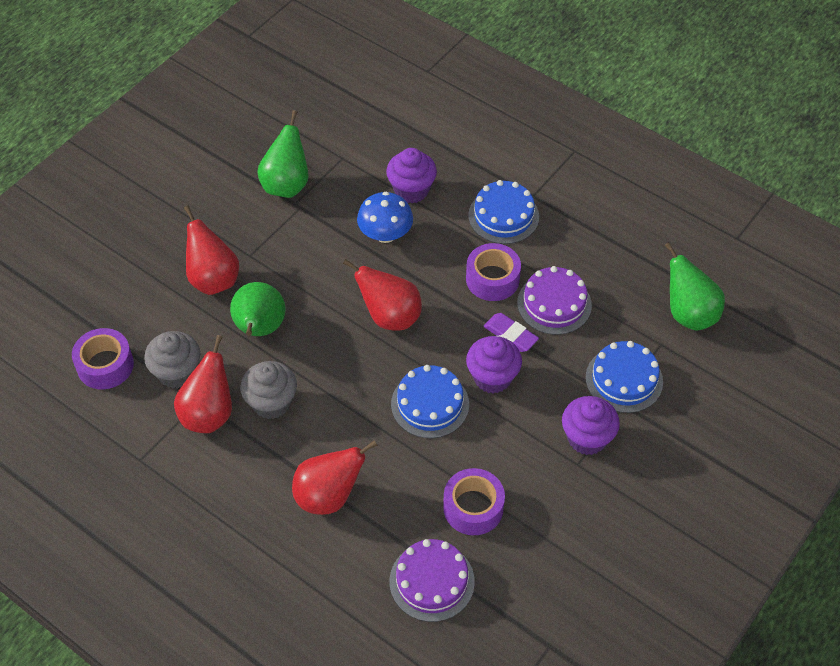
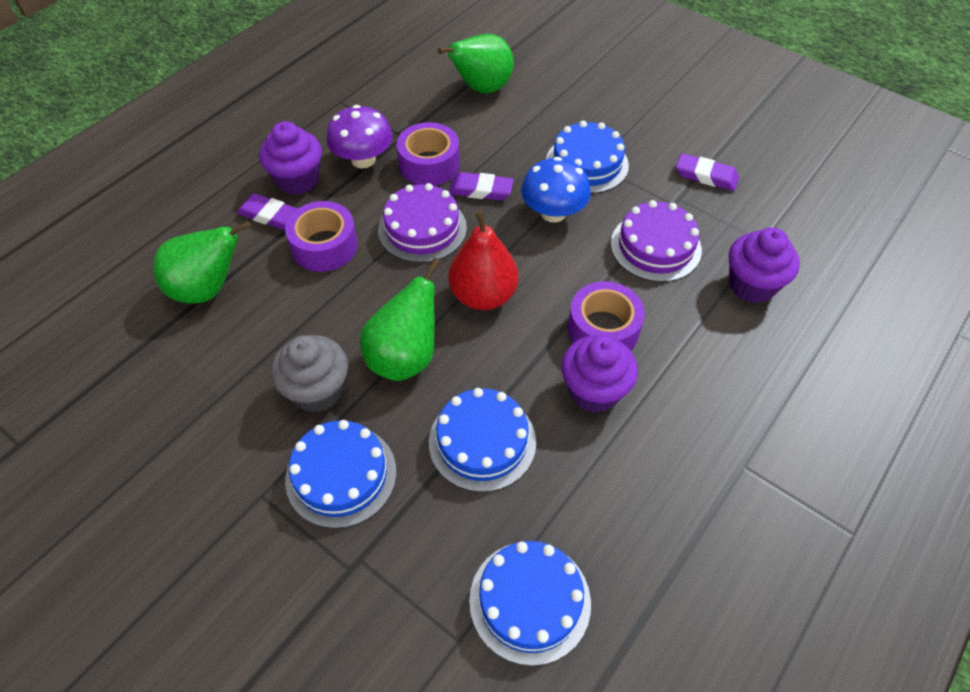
blue cake: [391,365,469,438] [468,180,539,244] [586,341,663,413] = 3 -> [285,420,396,529] [429,388,536,492] [469,541,591,666] [546,121,629,193] = 4
grey cupcake: [144,331,200,389] [240,361,297,419] = 2 -> [271,335,348,413] = 1
purple eraser: [483,313,539,352] = 1 -> [237,193,298,230] [449,172,514,201] [676,153,739,191] = 3
purple mushroom: none = 0 -> [326,105,392,168] = 1
red pear: [174,335,232,433] [184,206,239,295] [292,440,378,515] [343,259,422,331] = 4 -> [448,210,518,310] = 1

